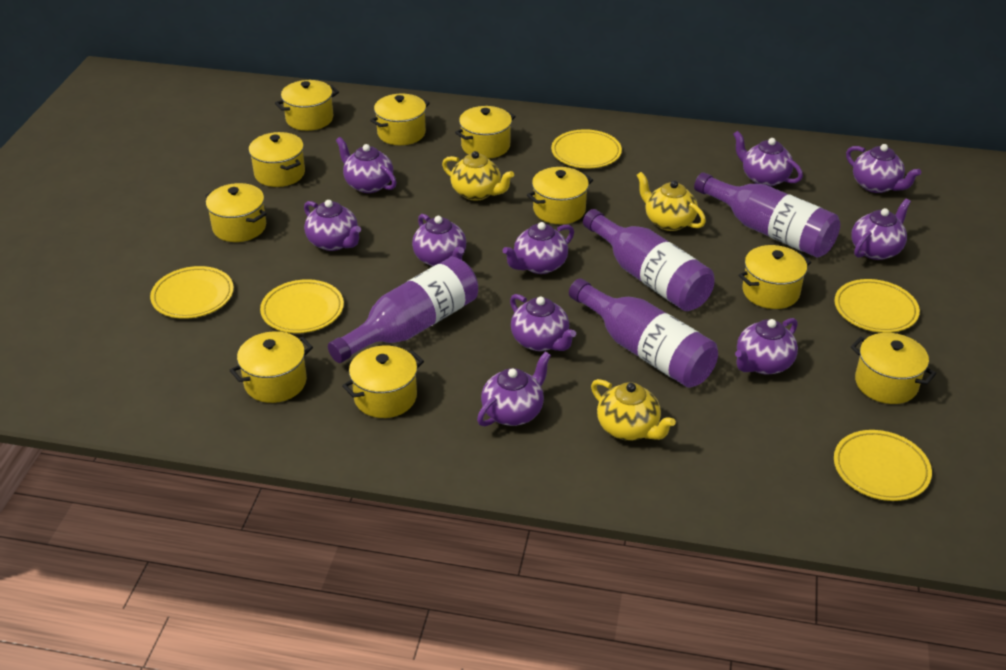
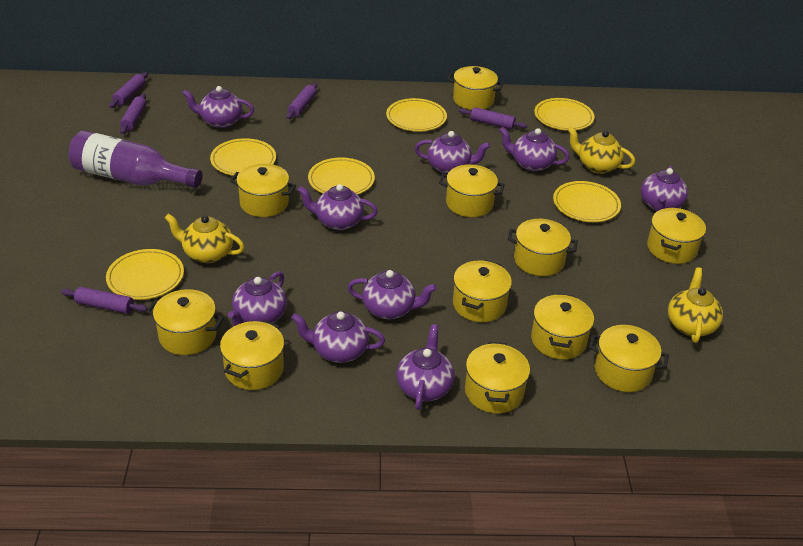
purple bottle: [328,257,478,363] [569,278,718,388] [583,209,714,311] [694,172,840,258] = 4 -> [68,130,203,188] = 1
purple rolling pin: none = 0 -> [61,287,148,314] [109,72,148,108] [120,94,146,134] [286,83,317,119] [459,107,528,130] = 5
purple teapot: [304,200,361,251] [336,137,397,193] [412,214,466,266] [477,352,551,426] [502,222,574,274] [510,294,576,351] [733,131,803,187] [735,318,798,374] [846,144,921,193] [851,199,911,260] = 10 -> [182,86,254,128] [228,271,287,326] [291,311,385,363] [298,184,378,230] [347,270,437,319] [396,324,455,410] [415,131,490,174] [499,127,570,172] [641,166,688,212] = 9
yellow plate: [150,266,234,319] [260,279,344,333] [551,129,622,168] [834,430,932,501] [835,279,920,333] = 5 -> [106,249,184,300] [210,138,276,176] [308,157,375,195] [386,98,447,132] [534,98,595,131] [553,181,621,222] = 6
yellow pot: [205,183,267,242] [229,331,313,403] [249,132,305,187] [275,80,339,131] [342,346,424,418] [370,94,430,145] [455,106,516,159] [527,167,593,224] [739,245,811,309] [851,333,936,404] = 10 -> [146,289,224,355] [220,320,284,390] [230,164,296,217] [439,164,505,217] [447,66,504,110] [453,260,512,322] [465,342,530,413] [508,219,578,276] [531,293,594,359] [589,325,669,392] [647,208,706,264] = 11

